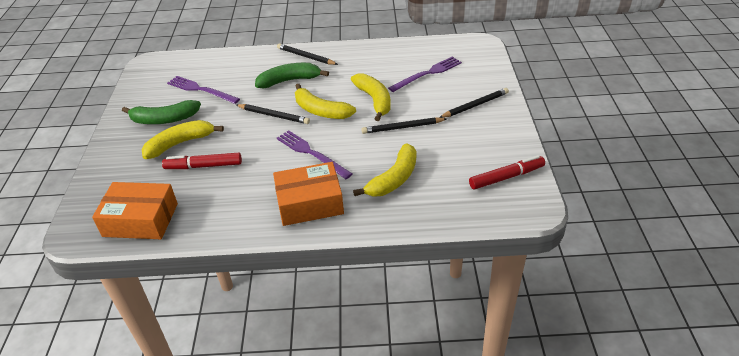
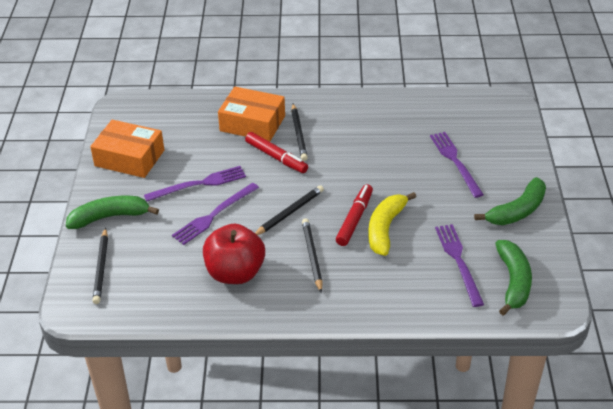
green banana: [122,100,201,124] [255,63,329,88] = 2 -> [66,196,159,229] [474,177,546,225] [495,240,532,316] = 3
purple fork: [167,76,240,104] [277,130,353,179] [388,56,462,92] = 3 -> [144,166,246,201] [172,183,259,245] [430,132,484,198] [435,224,484,307] = 4
red apple: none = 0 -> [203,224,265,284] = 1
yellow banana: [142,120,224,159] [295,84,356,119] [351,73,391,121] [353,143,416,197] = 4 -> [368,192,416,256] = 1

